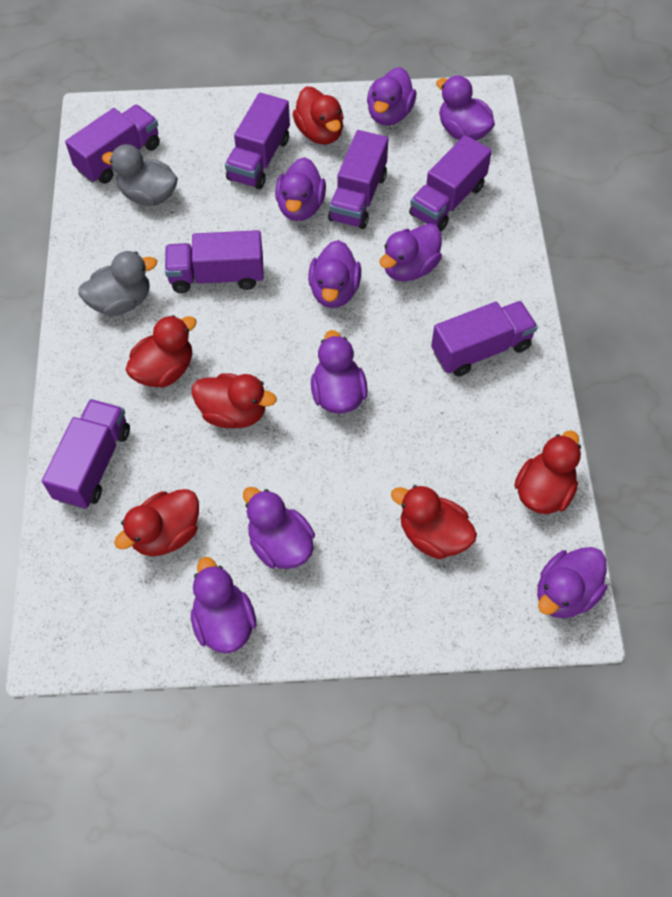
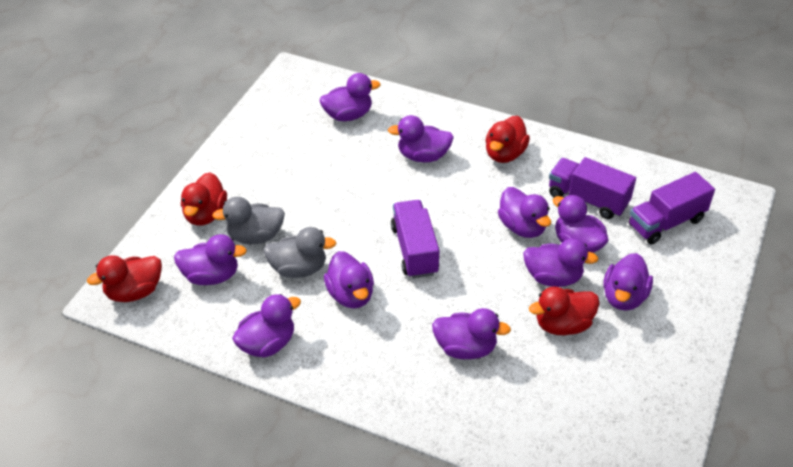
purple duck: [191,557,257,653] [243,487,315,569] [275,157,326,221] [308,240,361,308] [311,330,368,413] [367,67,416,126] [379,223,442,282] [436,76,495,140] [537,547,607,618] = 9 -> [174,234,247,285] [232,294,301,357] [320,73,381,121] [324,251,374,309] [388,115,454,162] [432,308,511,359] [498,187,551,238] [523,238,599,287] [553,195,609,253] [603,253,653,311] = 10
purple truck: [42,399,130,509] [65,105,160,184] [165,230,264,293] [225,93,290,189] [328,130,389,229] [409,135,492,232] [431,301,538,377] = 7 -> [391,200,440,278] [549,157,636,219] [628,172,715,244] = 3
red duck: [114,489,199,556] [126,315,197,388] [192,374,277,428] [293,86,344,145] [391,485,477,559] [514,430,581,514] = 6 -> [87,255,162,302] [181,172,227,226] [485,116,530,163] [529,286,600,335] = 4

